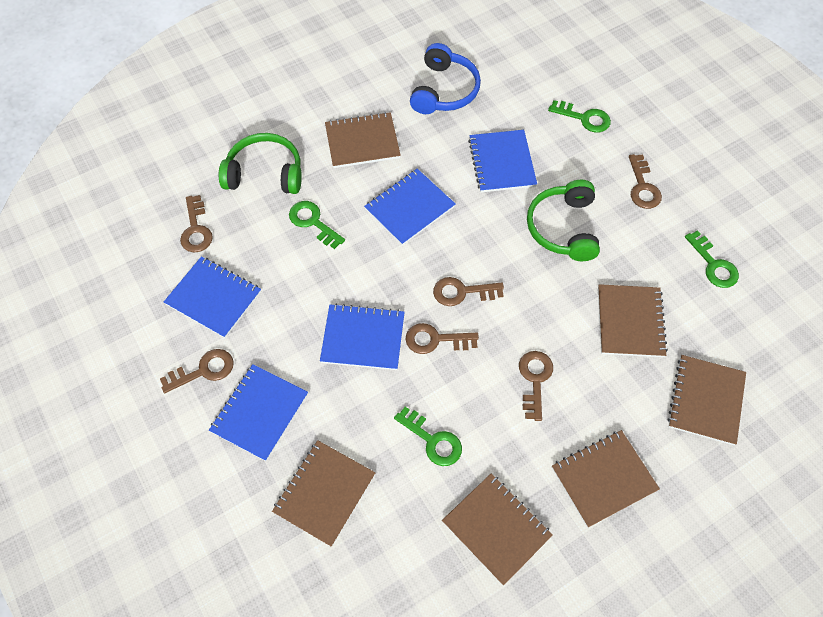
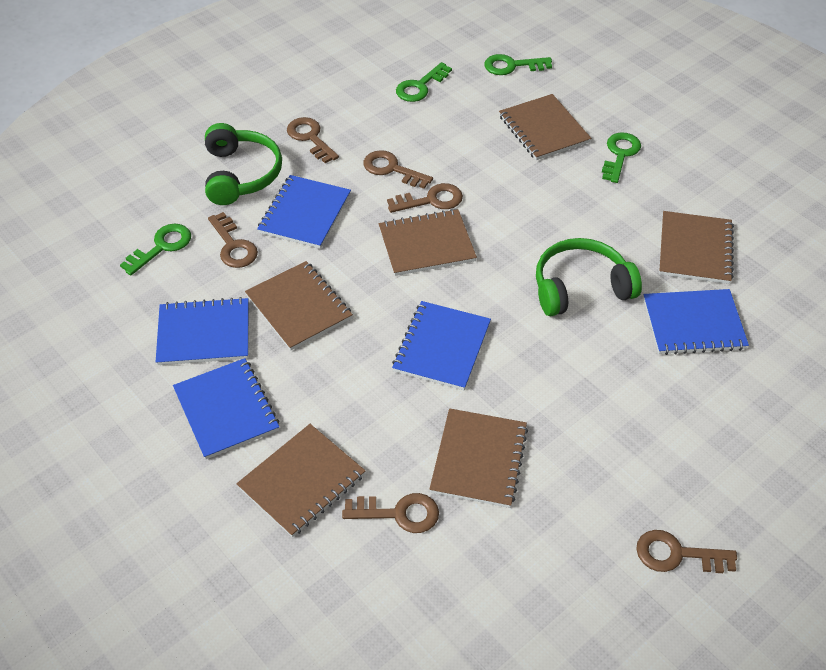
blue headphones: [410,43,481,114] = 1 -> none = 0

